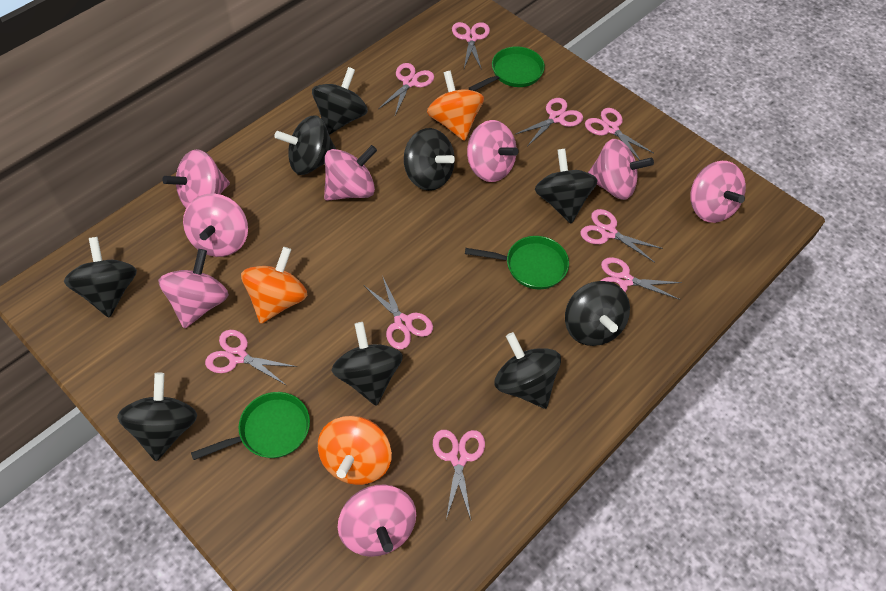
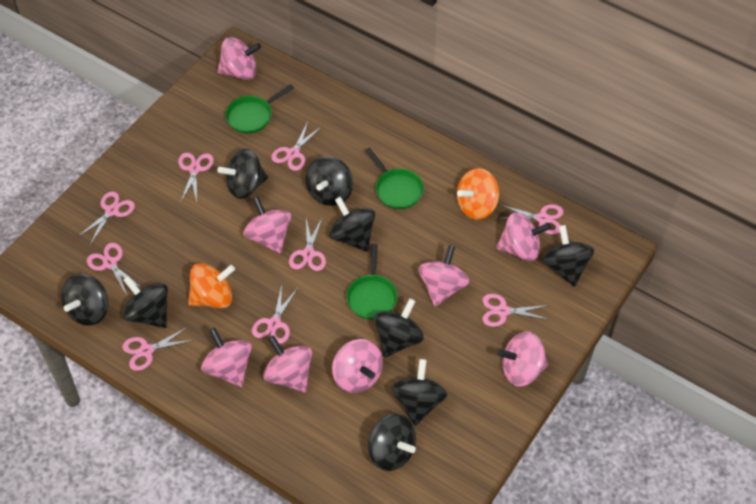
orange spinning top: [241,247,307,324] [318,416,392,485] [427,71,484,141] = 3 -> [188,263,235,308] [457,168,499,219] = 2

